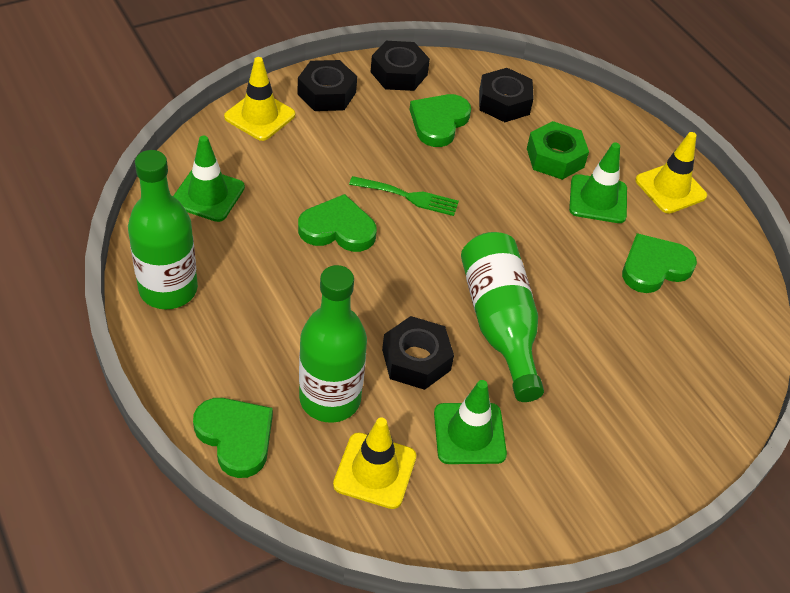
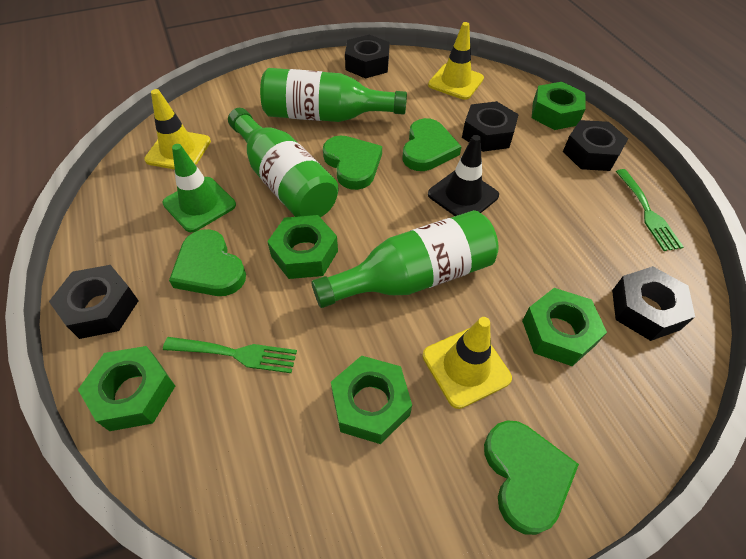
black nut: [298,60,357,111] [371,41,430,91] [382,316,454,390] [479,68,534,122] = 4 -> [49,265,139,339] [345,34,390,78] [462,101,519,152] [563,120,628,171] [612,266,695,341] = 5
black traffic cone: none = 0 -> [428,135,499,216] = 1
green fork: [349,176,459,216] = 1 -> [163,337,297,373] [616,169,683,251] = 2
green nut: [527,121,589,180] = 1 -> [78,346,175,431] [267,215,338,279] [331,356,412,444] [522,288,607,366] [532,82,586,130] = 5
green traffic cone: [173,136,245,222] [434,380,507,464] [569,143,627,223] = 3 -> [162,144,236,232] = 1

